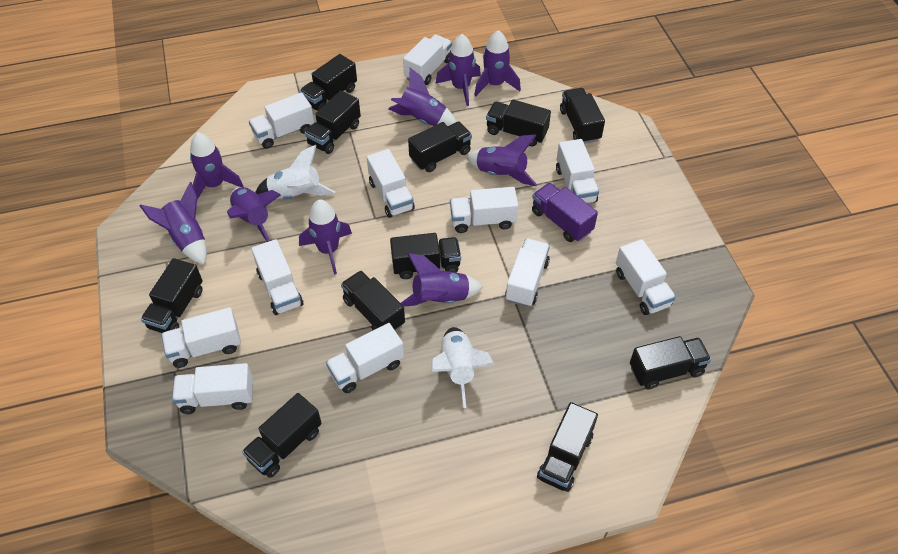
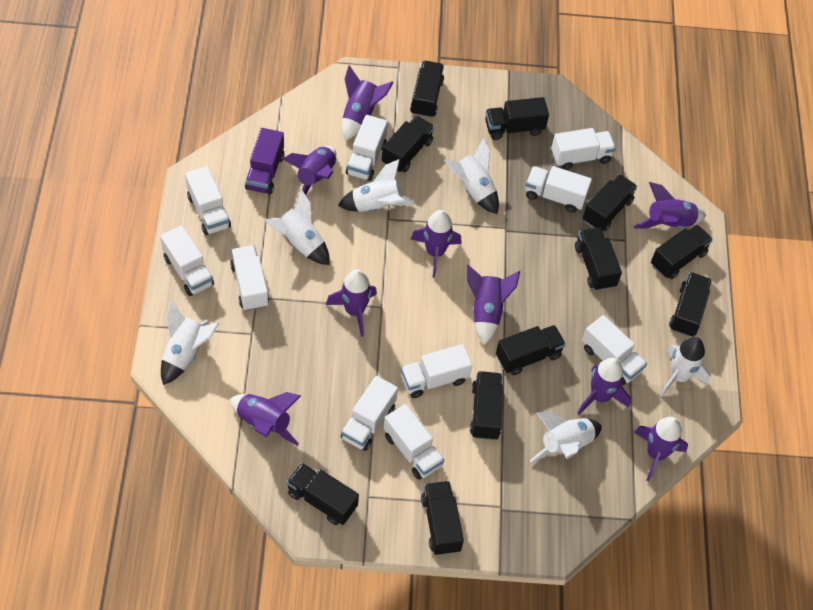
white rocket: [255,145,335,199] [431,327,495,408] = 2 -> [161,301,220,385] [265,190,329,265] [338,159,415,212] [444,138,499,214] [530,411,602,462] [660,337,711,396] = 6
white truck: [161,307,241,368] [172,363,253,414] [249,92,314,149] [251,239,304,315] [326,323,404,393] [367,149,415,218] [403,34,452,85] [450,187,518,233] [505,238,550,307] [556,139,599,203] [616,239,676,315] = 11 -> [160,225,214,296] [185,166,231,235] [230,245,269,311] [341,376,398,451] [346,115,388,181] [384,404,444,480] [401,344,472,398] [525,166,592,213] [551,128,616,170] [582,315,647,385] = 10

